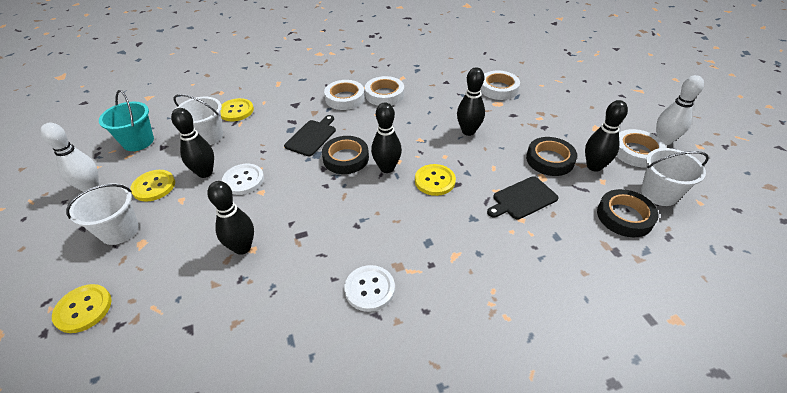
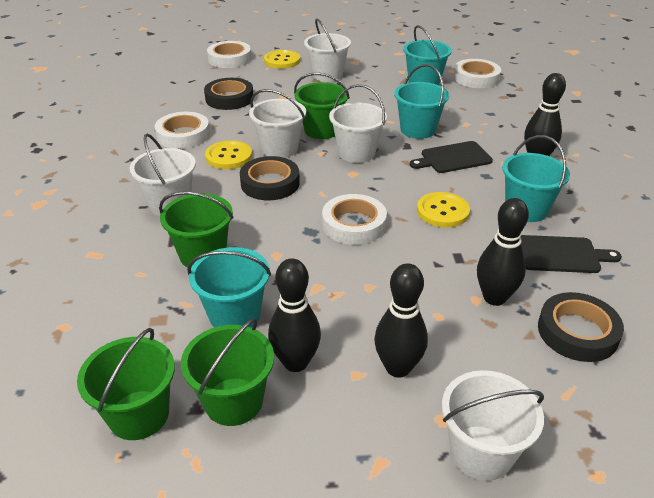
black bowling pin: [171,108,214,178] [207,181,254,255] [371,102,402,173] [457,67,485,136] [585,100,628,172] = 5 -> [268,258,321,372] [374,263,428,377] [477,198,529,306] [524,73,566,156] = 4
green bucket: none = 0 -> [77,328,175,440] [159,192,233,268] [181,318,274,426] [294,73,350,139] = 4
turquoise bucket: [99,90,154,151] = 1 -> [187,247,271,328] [394,64,449,139] [403,25,452,85] [502,135,570,222] = 4
white bowling pin: [40,123,99,192] [656,75,704,145] = 2 -> none = 0
white bucket: [66,183,139,245] [173,94,223,145] [641,148,709,206] = 3 -> [130,133,196,216] [249,89,306,158] [304,18,351,82] [329,84,387,163] [442,370,544,481] = 5
white button: [222,164,264,195] [344,265,395,312] = 2 -> none = 0
yellow button: [52,284,112,333] [130,170,175,201] [220,98,254,121] [415,164,456,196] = 4 -> [205,140,252,169] [264,50,300,69] [417,192,470,228] = 3

